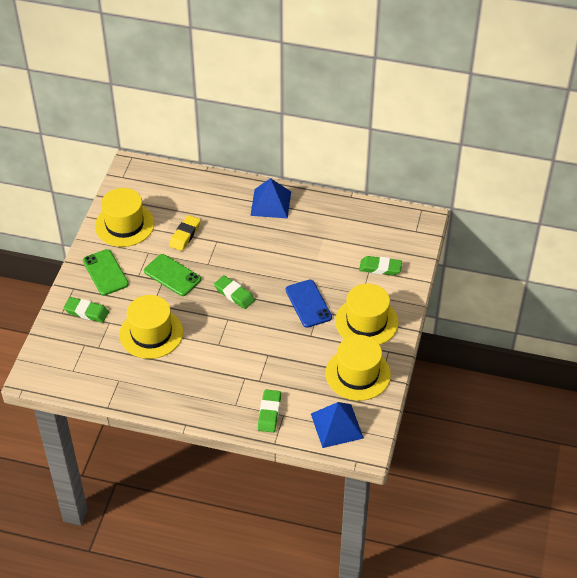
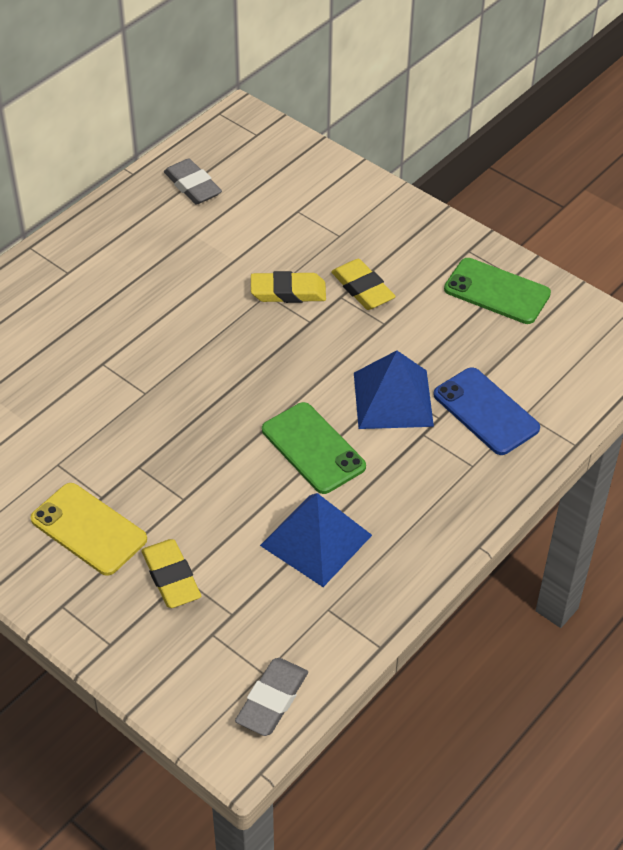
green eraser: [64,297,109,323] [214,275,255,309] [258,389,281,433] [359,256,402,275] = 4 -> none = 0
grey eraser: none = 0 -> [164,158,222,205] [235,658,308,736] = 2
yellow eraser: [169,215,201,251] = 1 -> [141,539,201,608] [251,271,326,303] [331,259,396,310] = 3
yellow hat: [95,188,155,247] [119,295,183,359] [325,335,391,401] [335,283,399,345] = 4 -> none = 0
yellow phone: none = 0 -> [30,483,147,576] = 1

